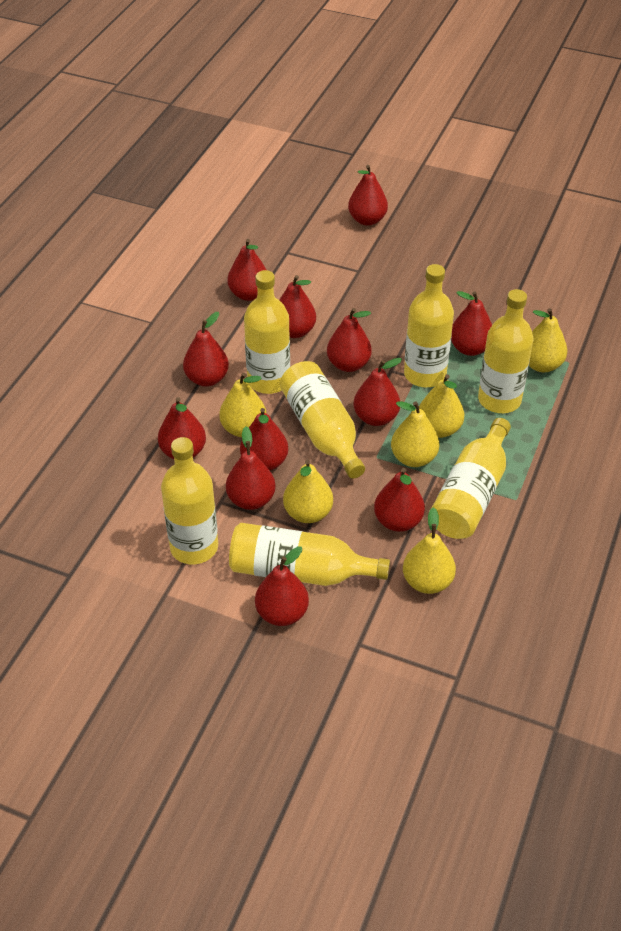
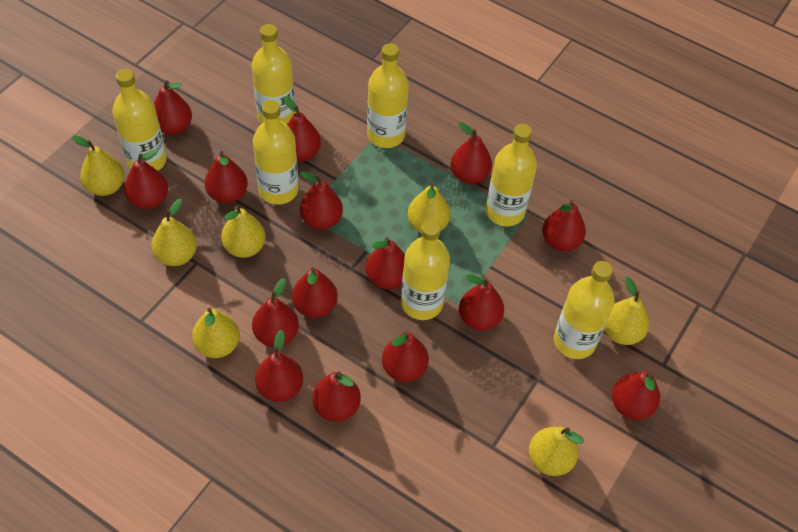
red pear: [158,397,206,459] [183,312,229,387] [226,427,276,510] [227,239,266,301] [240,408,288,471] [255,546,309,626] [280,275,316,338] [327,308,372,372] [348,165,388,226] [353,358,402,426] [374,468,425,532] [451,291,492,356] = 12 -> [124,149,168,209] [154,80,192,135] [205,151,248,203] [252,278,299,347] [255,330,303,402] [283,96,321,161] [292,267,338,318] [299,171,343,230] [312,371,361,422] [366,237,405,289] [382,331,429,382] [451,122,492,184] [459,274,504,331] [542,200,586,251] [612,371,660,420] = 15
yellow pear: [219,373,266,437] [283,460,333,523] [391,401,439,467] [403,507,456,594] [419,374,464,438] [529,308,567,372] = 6 -> [72,135,124,196] [151,199,197,266] [192,308,240,358] [221,206,266,258] [407,183,450,233] [529,427,584,476] [604,277,649,345] = 7

